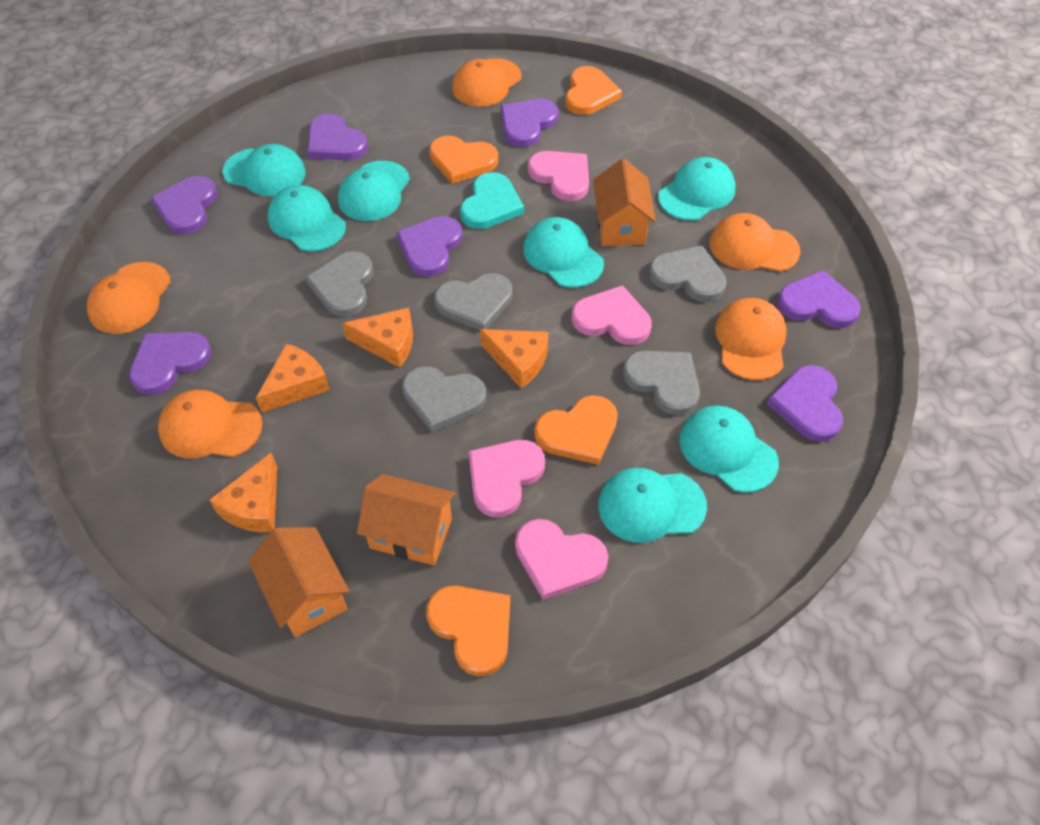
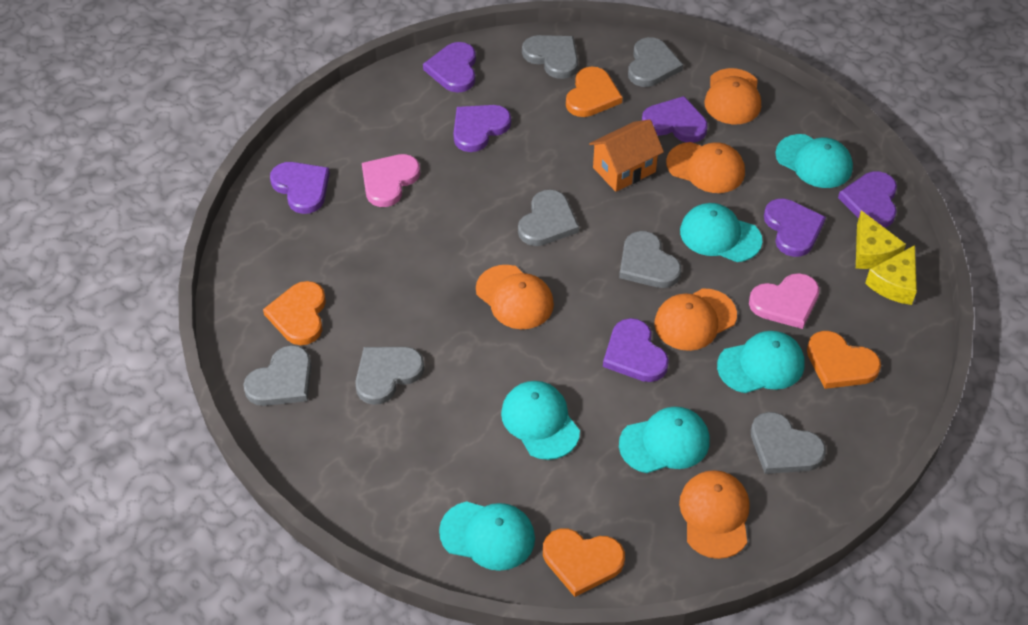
grey heart: [305,251,373,317] [402,366,486,432] [434,273,513,330] [623,351,700,416] [649,245,727,302] = 5 -> [243,345,311,406] [355,347,424,405] [518,190,579,246] [522,35,578,79] [619,231,681,288] [628,37,683,87] [751,412,826,474] = 7
orange cheese: [209,453,277,532] [256,344,330,413] [342,307,413,368] [480,329,548,388] = 4 -> none = 0
orange house: [248,527,349,638] [357,474,455,566] [593,159,656,246] = 3 -> [589,120,664,192] = 1
pink heart: [468,440,545,517] [515,519,608,600] [528,151,589,201] [571,285,652,345] = 4 -> [362,154,420,207] [749,273,820,329] = 2
turquoise cap: [222,144,306,196] [268,185,346,252] [338,161,410,221] [523,217,604,288] [598,468,707,543] [658,157,736,221] [679,406,779,493] = 7 -> [439,501,535,571] [501,381,580,460] [619,407,710,473] [680,203,762,262] [717,331,805,393] [775,134,853,188] = 6
turquoise heart: [460,172,524,229] = 1 -> none = 0
yellow cheese: none = 0 -> [856,210,906,269] [865,245,917,305] = 2

